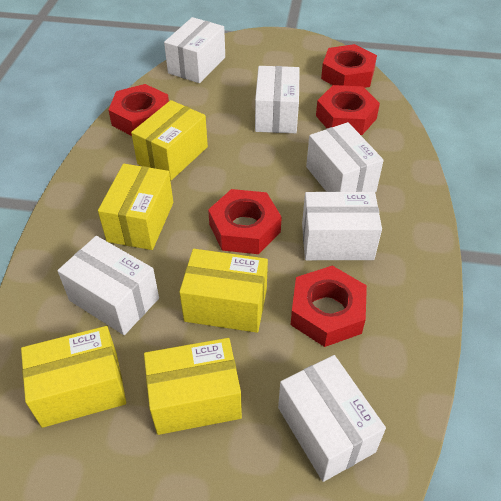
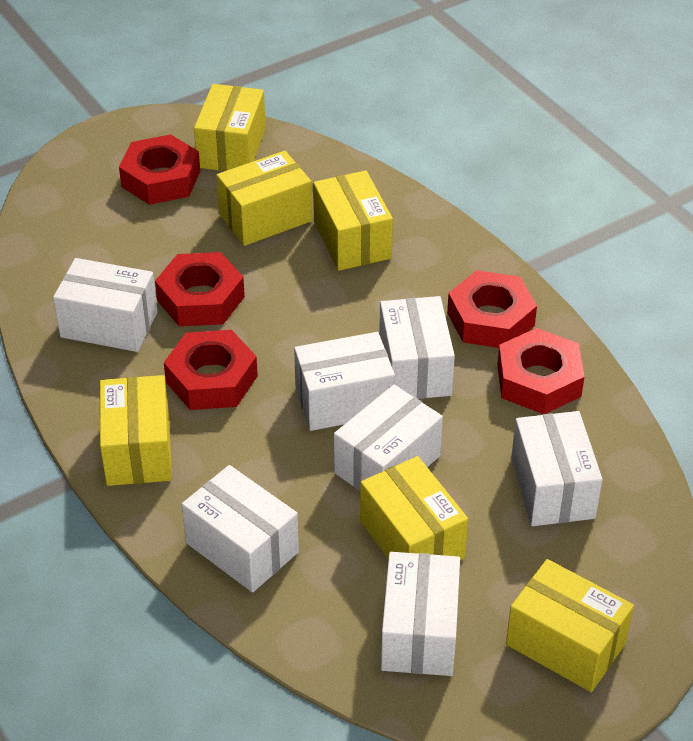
white box: [57,236,159,335] [164,17,225,83] [255,66,300,133] [278,355,386,482] [302,192,382,260] [306,122,384,192] = 6 -> [53,258,158,352] [182,465,299,592] [294,332,395,431] [334,385,443,491] [379,296,455,399] [381,552,460,676] [511,411,602,526] = 7
yellow box: [21,326,126,428] [98,164,173,250] [131,100,208,180] [144,338,242,435] [179,249,268,333] = 5 -> [100,375,172,486] [194,84,266,171] [216,151,312,246] [313,171,393,271] [360,456,468,560] [506,559,634,692] = 6

